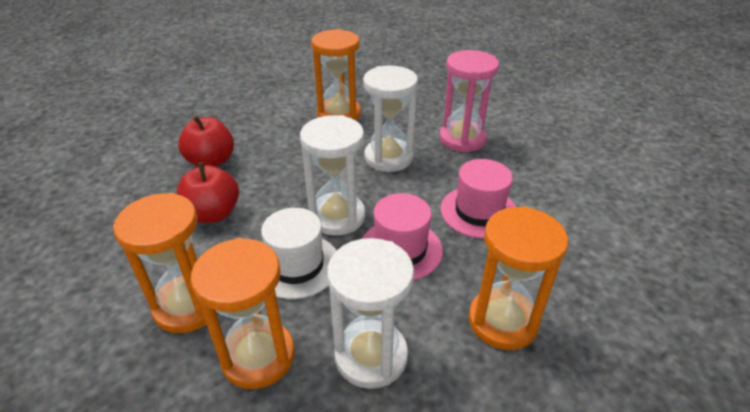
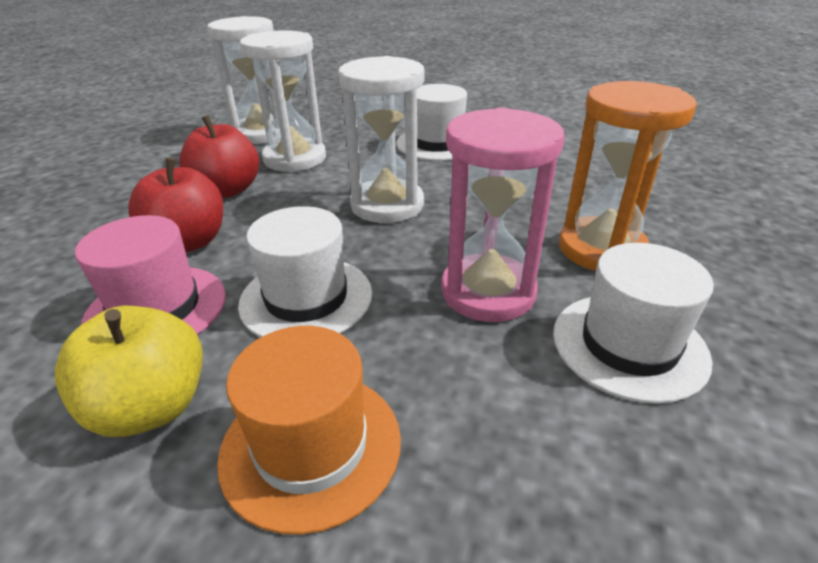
orange hat: none = 0 -> [217,326,401,535] = 1
orange hourglass: [113,193,218,333] [191,238,295,389] [311,29,361,120] [469,206,568,350] = 4 -> [559,81,697,271] = 1
pink hat: [362,193,443,280] [441,159,516,239] = 2 -> [75,215,226,335] = 1
white hat: [261,208,337,299] = 1 -> [238,206,372,337] [396,84,467,161] [553,243,714,404] = 3
yellow apple: none = 0 -> [55,306,203,437] = 1

